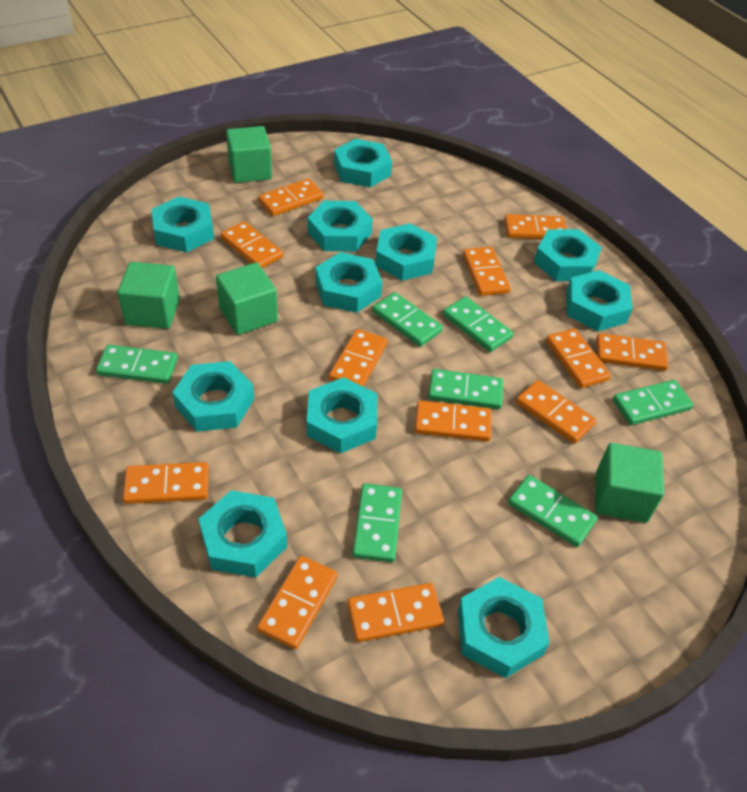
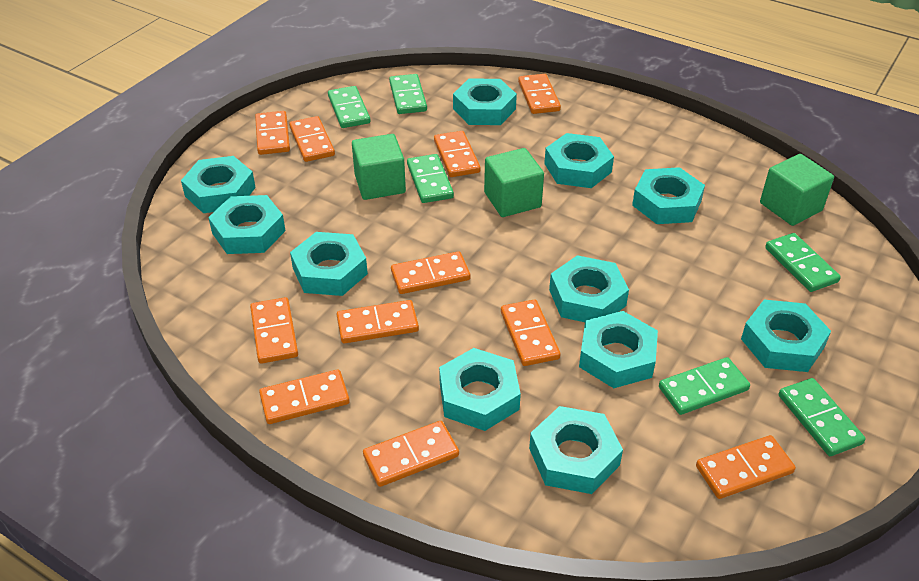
green cube: [117,262,180,329] [216,262,278,335] [226,126,272,183] [595,443,664,523] = 4 -> [352,134,406,200] [484,148,544,217] [760,154,834,226] = 3
green domino: [96,345,178,384] [352,483,402,562] [372,292,443,347] [428,369,503,409] [443,296,513,352] [508,475,598,547] [613,380,694,425] = 7 -> [328,86,370,128] [389,74,427,114] [407,154,454,203] [659,357,750,415] [765,233,841,292] [779,378,866,456] = 6
orange domino: [123,462,209,504] [220,221,283,268] [257,556,338,649] [258,179,323,216] [329,329,388,387] [347,583,444,642] [415,400,492,442] [463,247,511,296] [504,214,567,239] [516,380,596,443] [546,328,611,388] [596,333,669,371] = 12 -> [250,297,298,364] [255,111,290,155] [259,369,350,424] [289,116,335,162] [337,300,419,343] [363,421,459,487] [391,251,470,294] [434,131,481,177] [501,299,560,366] [518,74,561,114] [696,435,796,499] = 11

